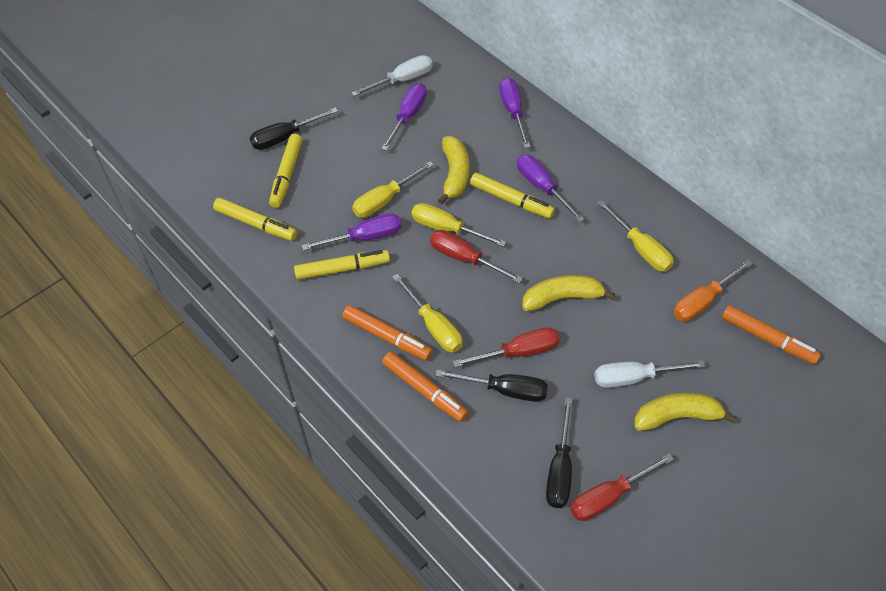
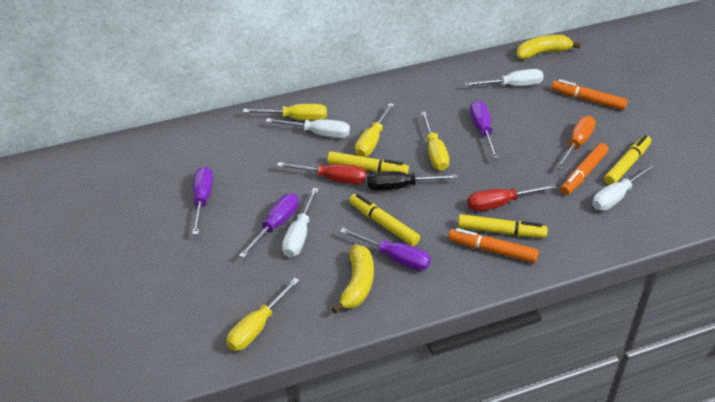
black screwdriver: [250,107,338,150] [435,370,548,402] [546,397,573,508] = 3 -> [367,171,458,191] = 1
red screwdriver: [430,230,523,283] [453,327,560,367] [570,453,674,521] = 3 -> [277,162,366,184] [468,184,556,211] = 2
white screwdriver: [351,55,433,96] [594,360,705,388] = 2 -> [266,118,350,138] [282,188,319,257] [464,69,544,86] [592,164,656,211] = 4
yellow banana: [438,136,470,204] [523,275,615,311] [634,393,736,431] = 3 -> [332,245,374,314] [516,35,581,59] = 2

